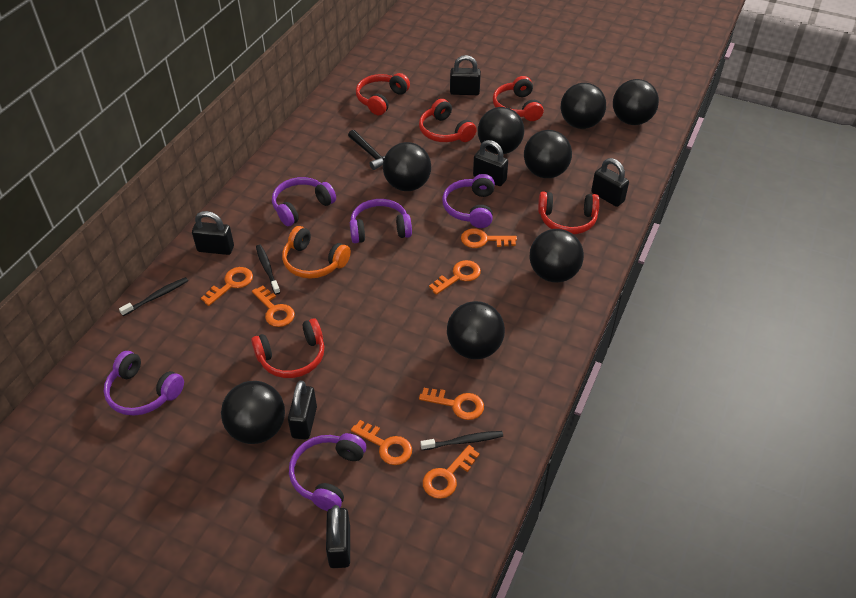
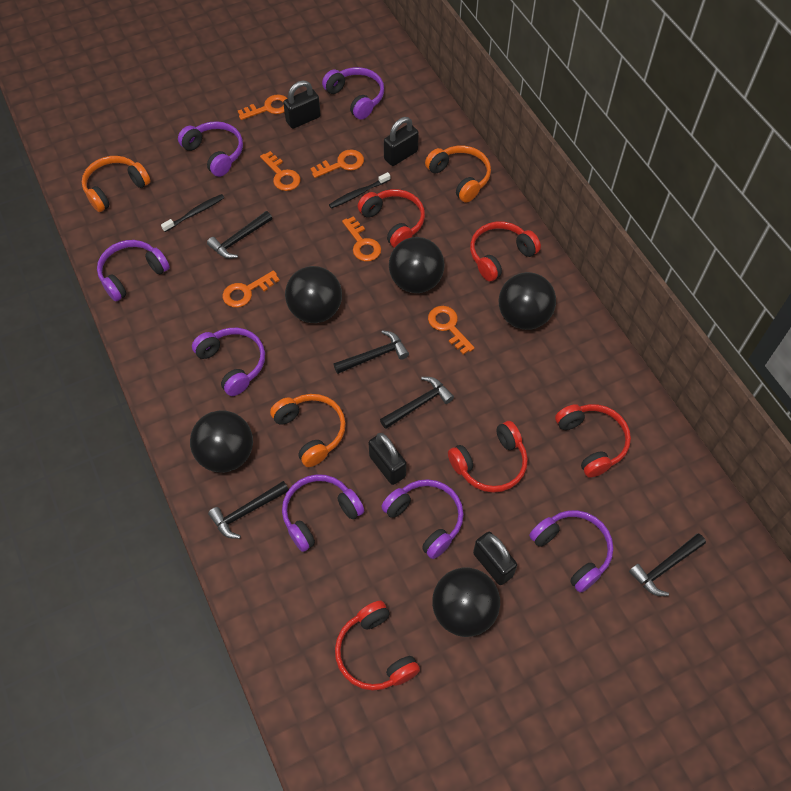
black ball: [221,381,285,444] [383,142,431,191] [447,301,505,359] [478,107,524,154] [524,130,572,178] [529,229,584,283] [561,83,606,129] [613,79,659,125] = 8 -> [190,410,253,473] [285,266,342,323] [389,237,445,293] [432,567,500,637] [499,272,556,330] = 5
black hammer: [348,130,385,170] = 1 -> [207,211,272,259] [208,481,289,539] [333,330,409,374] [380,377,454,429] [629,533,706,596] = 5
black padlock: [192,211,234,255] [288,381,317,440] [326,505,350,568] [450,55,481,95] [473,140,508,186] [591,158,629,207] = 6 -> [283,81,321,129] [368,433,406,485] [384,117,419,166] [473,532,517,585] = 4
black toothbrush: [119,277,188,316] [256,245,280,295] [420,431,503,450] = 3 -> [161,194,225,232] [329,172,390,209] = 2
orange headphones: [282,226,351,279] = 1 -> [82,156,151,212] [270,394,346,467] [425,146,491,203] = 3
orange key: [201,267,253,306] [252,286,295,327] [351,420,412,465] [419,388,484,420] [423,445,480,499] [429,260,481,295] [461,228,517,248] = 7 -> [222,270,280,308] [238,95,288,120] [260,151,301,191] [310,149,364,178] [342,216,381,261] [428,306,475,355] = 6
purple headphones: [104,351,184,416] [272,177,336,226] [289,433,366,511] [350,199,412,243] [442,174,495,228] = 5 -> [97,240,170,302] [178,121,243,177] [192,328,265,396] [282,474,364,552] [322,67,384,120] [381,479,464,559] [529,510,614,593] = 7

